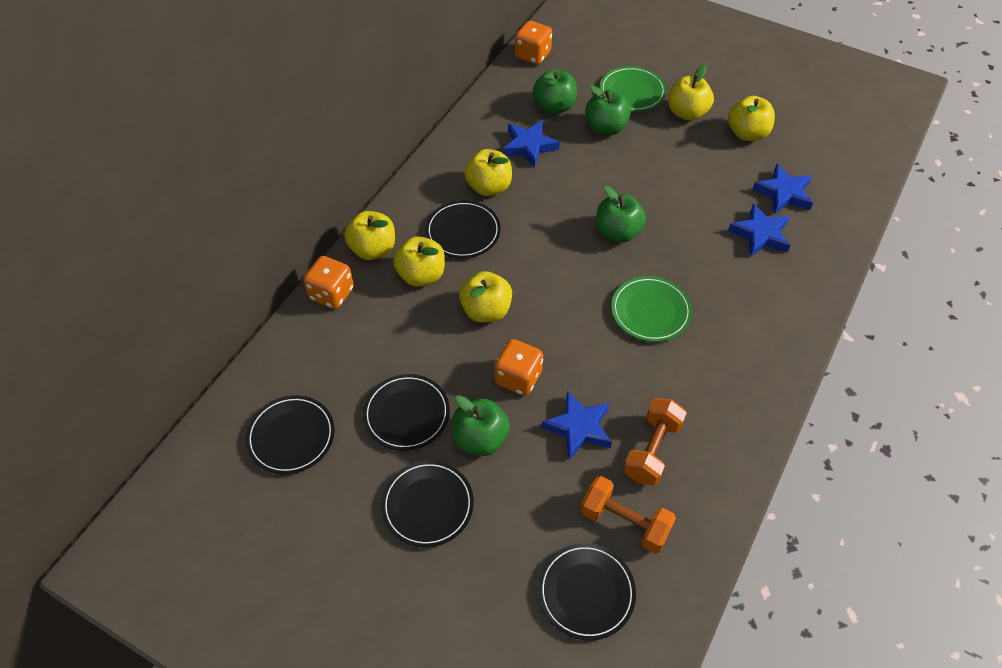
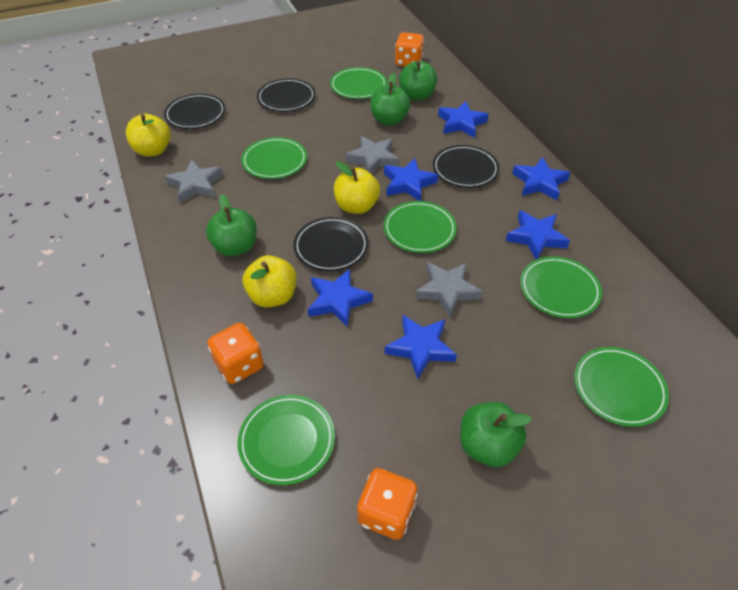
black plate: [246,395,335,474] [363,374,450,451] [381,461,474,547] [425,200,501,258] [538,543,636,641] = 5 -> [164,94,225,129] [257,78,315,112] [293,217,369,272] [433,145,499,188] = 4
blue star: [503,120,560,168] [542,391,612,460] [728,204,791,257] [752,164,813,214] = 4 -> [308,269,373,328] [384,158,438,201] [385,315,457,379] [438,101,489,138] [506,210,570,260] [512,157,570,200] = 6
green plate: [600,66,666,112] [611,276,692,342] = 2 -> [238,395,335,485] [241,137,307,179] [330,67,387,99] [384,201,457,253] [520,256,602,318] [574,347,669,427] = 6
grey star: none = 0 -> [165,160,223,203] [346,136,399,174] [415,262,483,317] = 3
orange dumbbell: [580,476,676,554] [623,398,687,486] = 2 -> none = 0
yellow apple: [344,211,395,260] [393,236,445,287] [459,271,512,322] [464,149,512,196] [668,64,714,121] [728,96,775,141] = 6 -> [126,114,171,157] [243,255,297,307] [334,161,380,214] = 3

